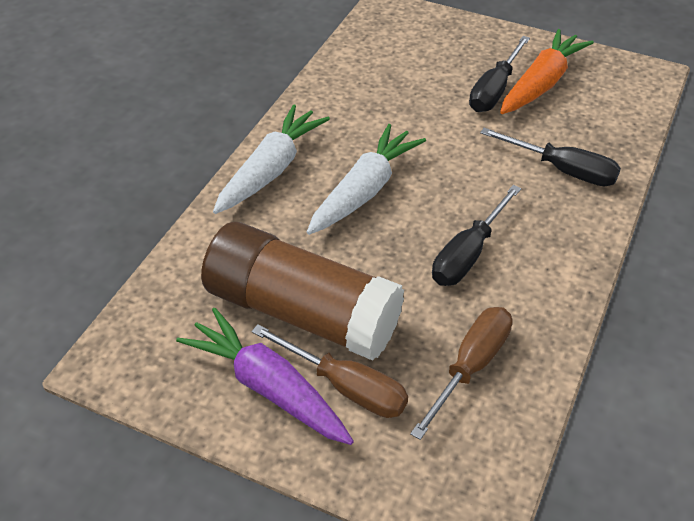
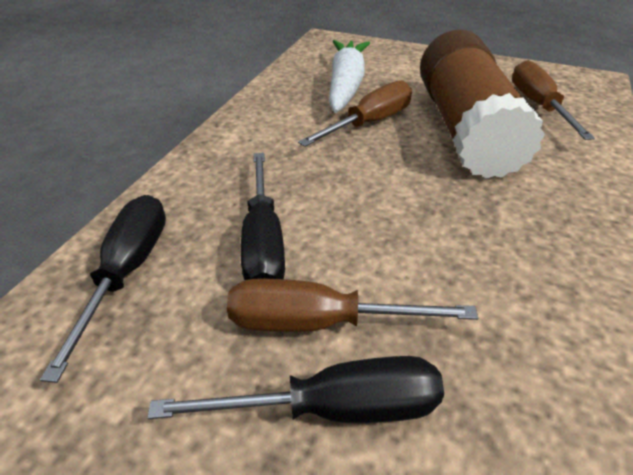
brown screwdriver: [252,324,408,418] [410,307,512,440] = 2 -> [227,279,478,332] [298,80,412,147] [512,60,595,140] = 3
orange carrot: [500,29,594,114] = 1 -> none = 0
purple carrot: [176,308,354,445] = 1 -> none = 0
white carrot: [213,104,330,214] [307,124,426,235] = 2 -> [329,40,370,113] = 1

